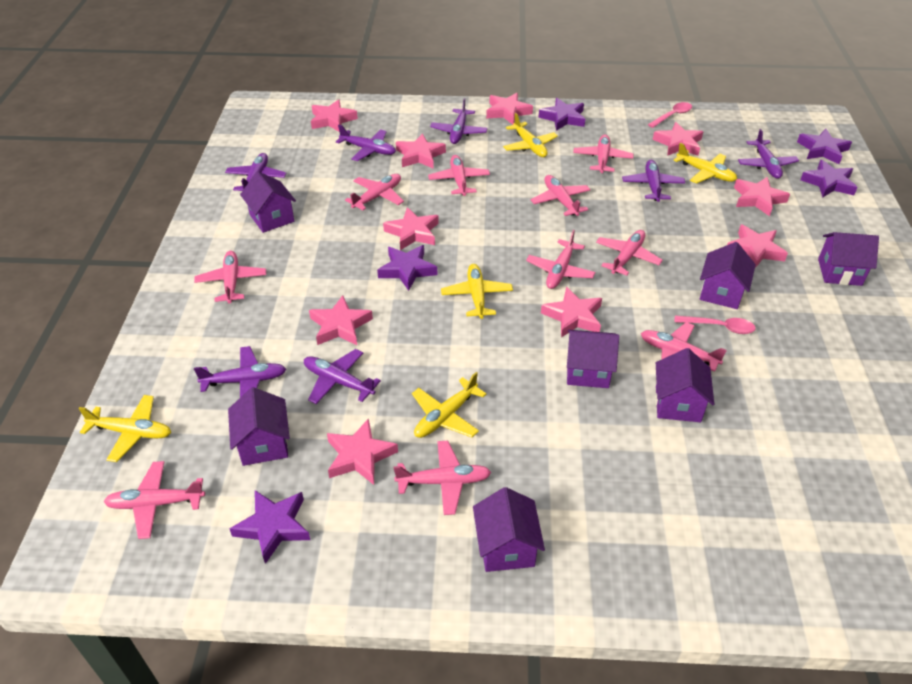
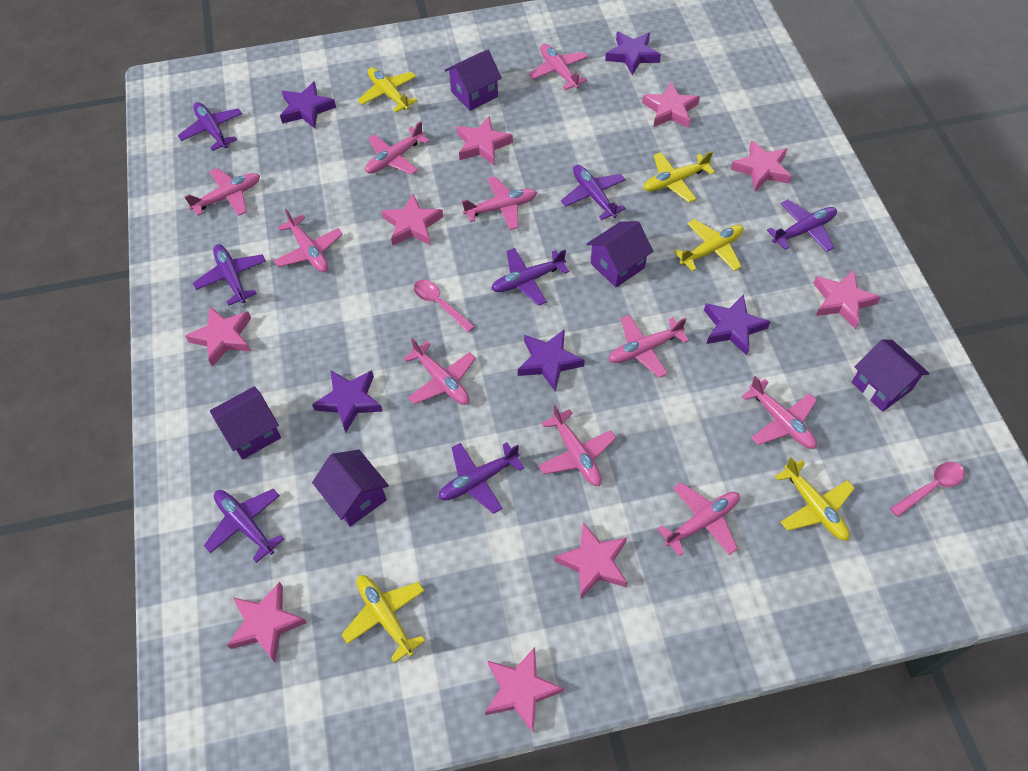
pink star: [309,295,373,345] [311,99,358,132] [327,418,398,485] [383,207,439,250] [396,133,446,169] [486,93,533,125] [541,287,602,338] [653,122,703,156] [727,224,788,268] [734,177,790,216] = 10 -> [185,307,251,367] [227,582,307,662] [382,194,443,246] [457,116,513,166] [485,647,564,732] [554,523,627,598] [642,82,700,128] [731,140,792,192] [813,270,881,329] = 9
purple house: [228,387,290,466] [240,171,296,233] [473,487,545,572] [567,330,619,388] [655,348,714,422] [700,242,756,309] [818,232,879,286] = 7 -> [210,386,281,460] [312,450,389,527] [445,50,502,111] [587,221,653,287] [852,339,929,412] = 5

